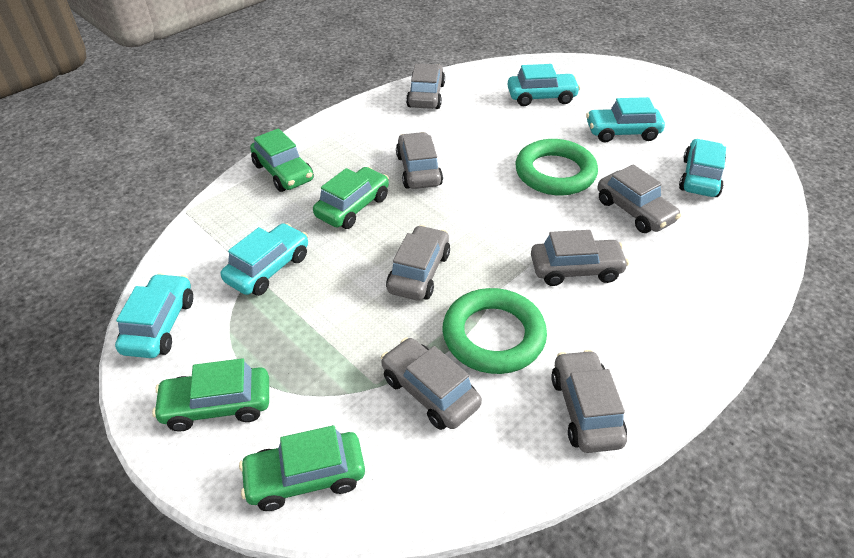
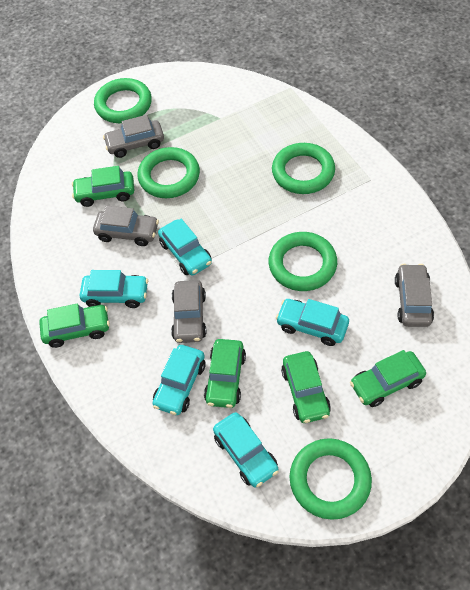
green car: [152,358,269,431] [239,425,365,511] [250,128,314,192] [313,167,389,229] = 4 -> [39,303,110,348] [72,166,134,207] [204,339,246,408] [281,351,331,423] [350,350,426,407] = 5
green ring: [442,288,547,374] [515,139,598,196] = 2 -> [94,78,152,123] [138,147,200,198] [269,232,337,291] [272,143,335,194] [290,438,372,520] = 5
grey car: [381,338,482,430] [386,225,450,301] [396,132,443,189] [406,63,445,109] [531,230,629,286] [551,350,627,453] [598,164,681,233] = 7 -> [93,206,159,246] [103,115,164,158] [171,280,206,343] [395,264,434,327] = 4

